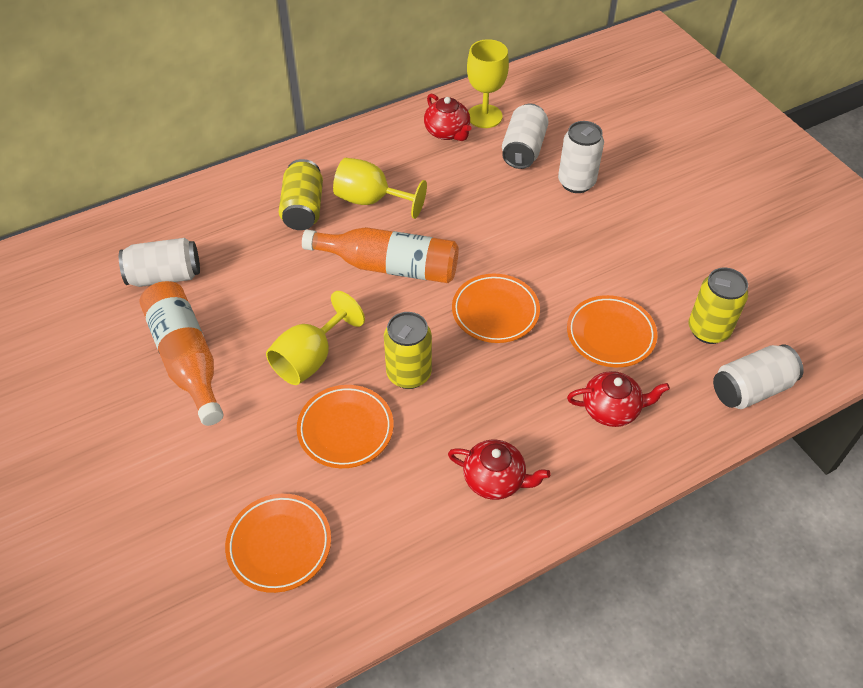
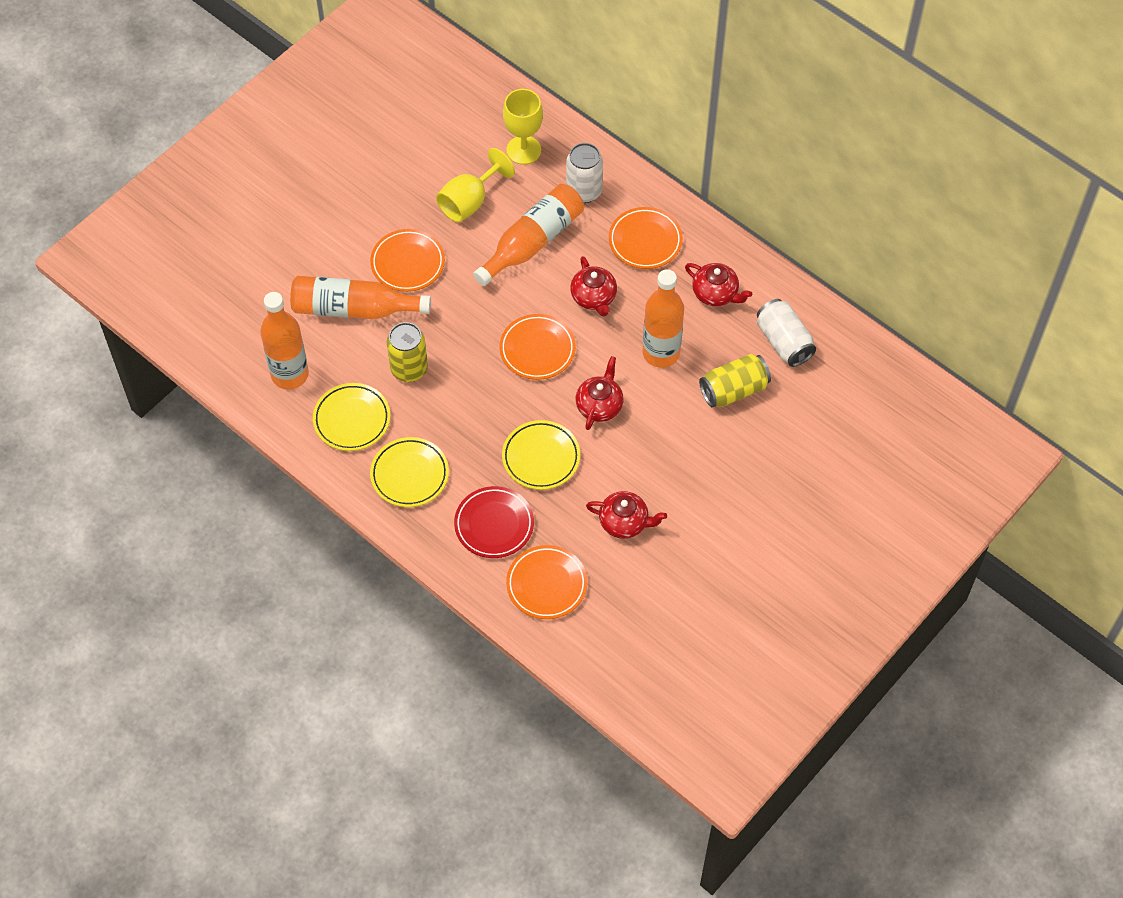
orange bottle: [140,281,224,426] [302,227,459,283] = 2 -> [260,292,309,389] [290,276,431,319] [473,184,584,286] [642,269,684,368] = 4
red plate: none = 0 -> [454,486,534,558] = 1
red teapot: [424,93,471,141] [448,440,551,500] [567,371,670,427] = 3 -> [570,256,617,317] [576,356,624,430] [586,491,667,539] [685,263,752,306] = 4
white can: [119,238,200,287] [502,104,549,169] [558,121,604,193] [713,344,804,409] = 4 -> [566,143,603,203] [757,299,816,367] = 2
yellow can: [279,159,323,230] [384,312,432,389] [689,268,748,344] = 3 -> [387,322,428,382] [699,354,771,408] = 2
yellow goblet: [266,291,365,385] [333,158,427,219] [467,39,509,128] = 3 -> [436,148,515,223] [503,89,543,165] = 2
yellow plate: none = 0 -> [313,383,390,451] [370,437,449,507] [502,420,580,490] = 3

